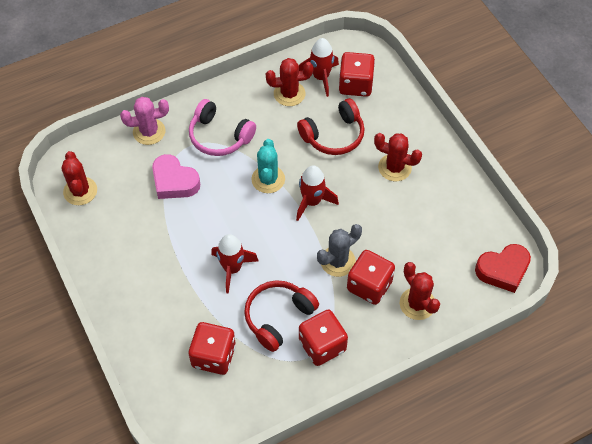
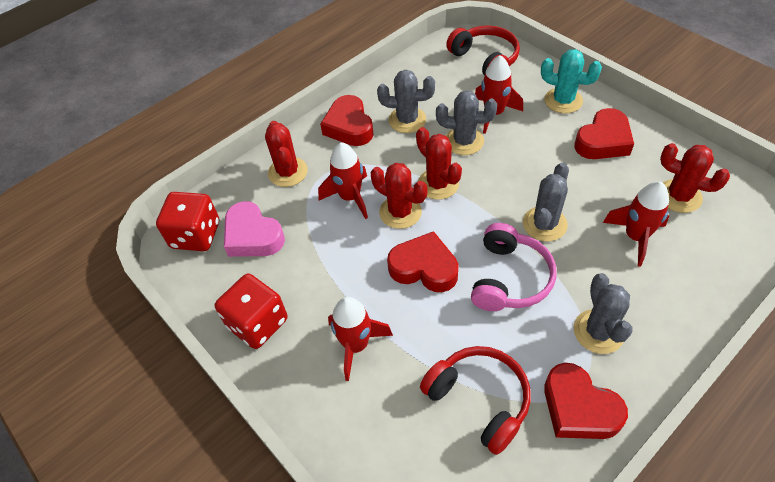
grey cactus: [317,224,362,277] = 1 -> [377,70,435,133] [436,90,497,155] [523,163,569,241] [573,273,632,354] = 4
pink cactus: [120,97,169,145] = 1 -> none = 0
red dice: [189,322,236,375] [299,310,348,366] [339,52,375,97] [347,250,395,305] = 4 -> [156,192,219,251] [215,274,288,349] = 2
red heart: [475,244,531,293] = 1 -> [320,95,374,146] [387,231,459,292] [544,363,628,439] [574,108,634,159] = 4
red rocket: [211,234,258,294] [296,165,339,221] [299,38,339,97] = 3 -> [318,142,368,219] [328,297,393,381] [475,55,523,134] [603,181,669,267] = 4

